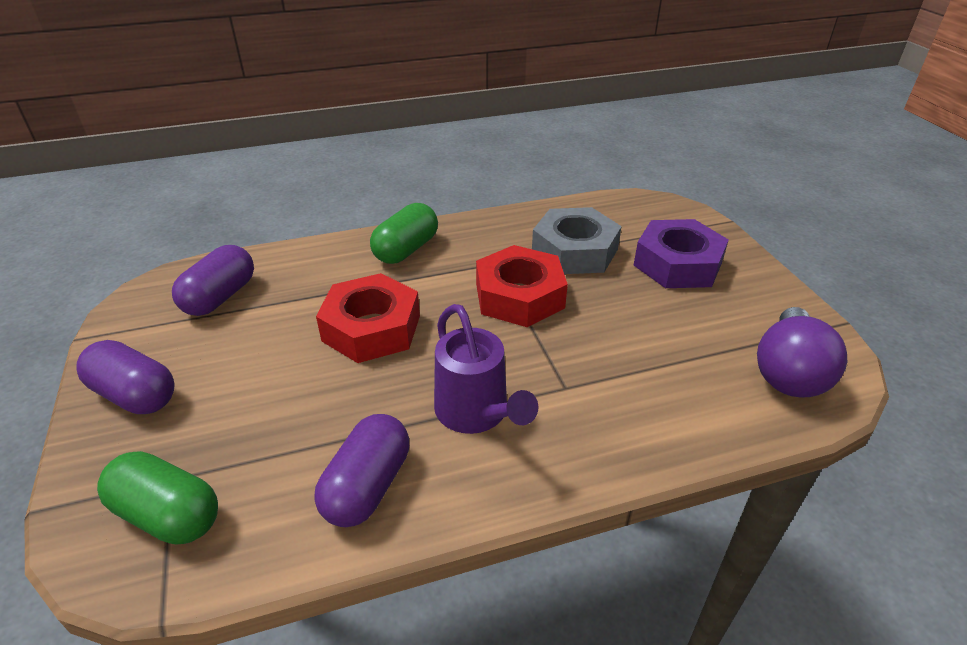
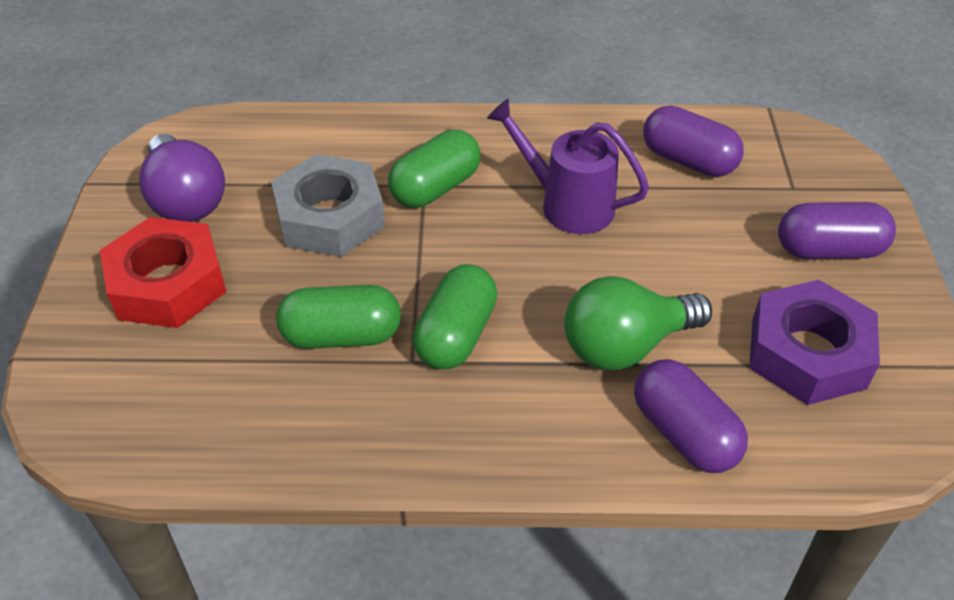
green capsule: [97,451,218,545] [370,203,438,264] = 2 -> [276,285,401,349] [388,130,480,208] [413,264,497,369] = 3
green light bulb: none = 0 -> [564,276,712,371] = 1
red nut: [316,273,420,363] [476,245,568,327] = 2 -> [100,217,226,328] = 1

